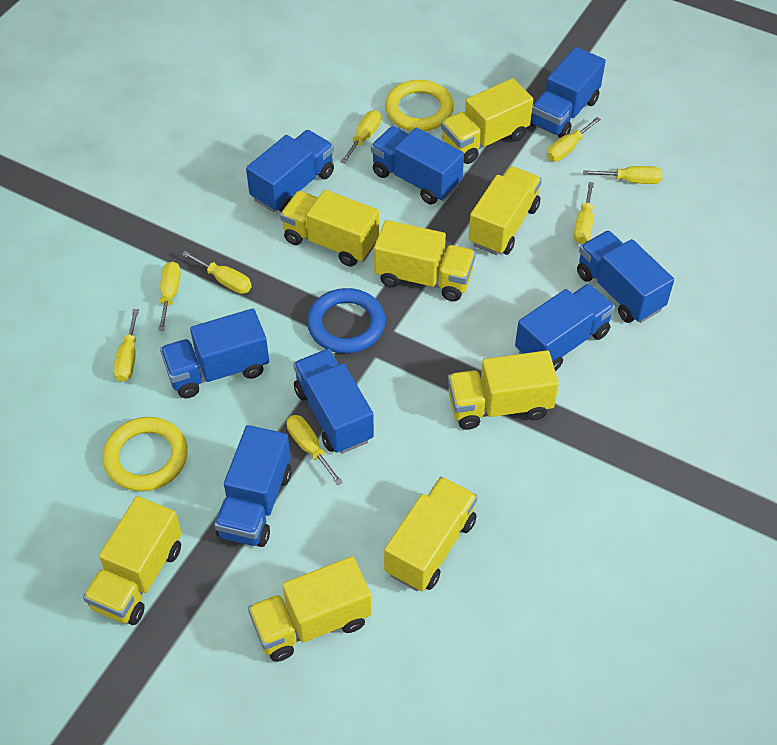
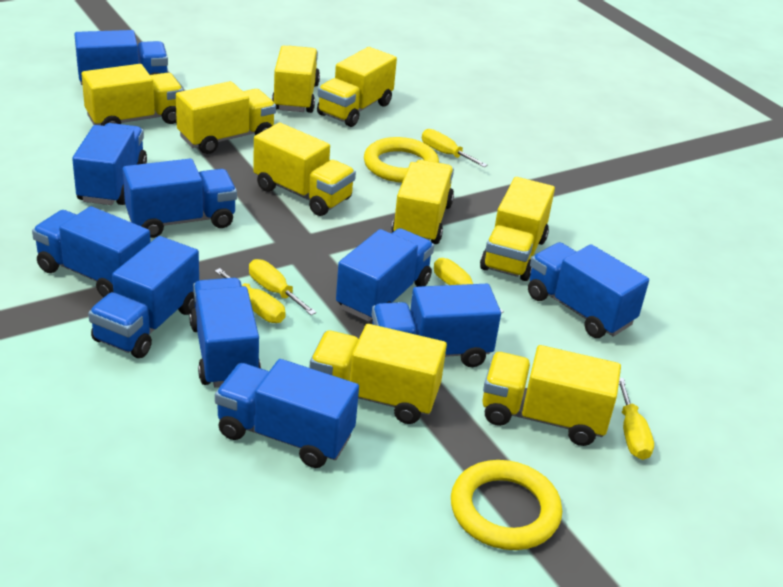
blue ring: [307,288,386,353] = 1 -> none = 0
blue truck: [160,309,269,398] [214,425,291,547] [246,130,334,212] [293,349,374,454] [371,126,464,204] [515,284,615,371] [530,47,606,138] [577,231,674,323] = 8 -> [32,206,151,297] [72,123,147,205] [74,30,168,85] [88,236,199,358] [123,159,237,238] [189,278,261,388] [215,359,359,468] [336,228,434,322] [371,284,501,367] [528,242,649,338] = 10
yellow screwdriver: [113,309,139,382] [158,262,181,331] [182,251,252,294] [287,415,343,485] [340,110,381,164] [547,117,601,161] [574,182,594,244] [583,166,662,184] = 8 -> [215,268,286,323] [249,259,317,315] [422,129,488,167] [434,258,504,313] [619,378,654,460] = 5
yellow truck: [83,496,182,625] [248,556,372,662] [280,190,379,267] [374,220,476,301] [384,477,478,591] [441,78,533,164] [448,350,559,430] [468,166,542,255] = 8 -> [82,64,183,126] [176,81,276,154] [253,123,356,216] [272,45,320,113] [309,324,447,424] [317,47,397,127] [391,160,454,244] [480,177,555,281] [482,345,621,446] = 9

